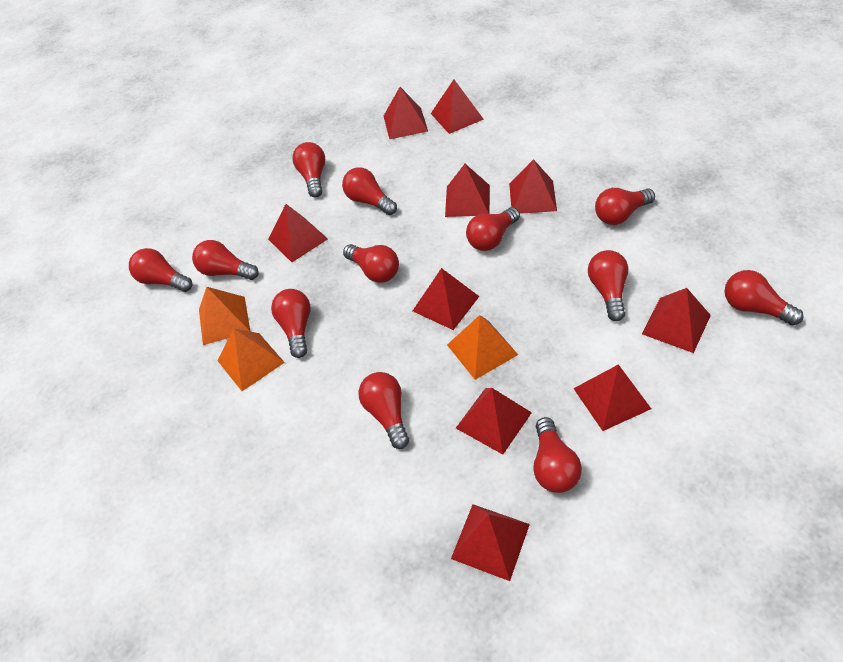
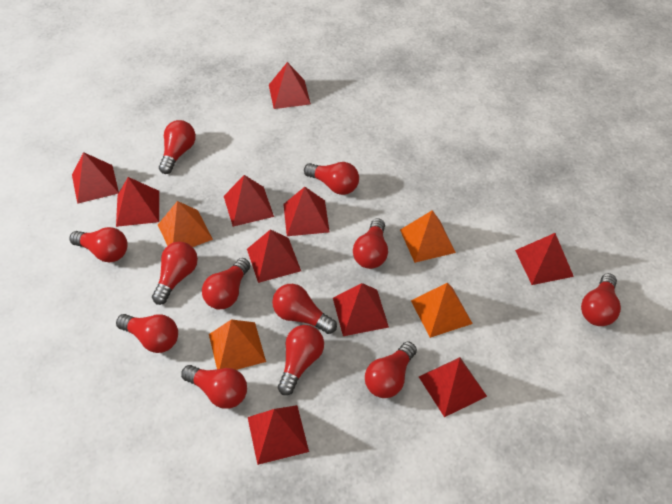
orange pyramid: [199,287,251,345] [217,329,285,391] [447,315,518,380] = 3 -> [158,201,213,247] [209,319,266,370] [400,210,456,263] [411,283,473,338] = 4

